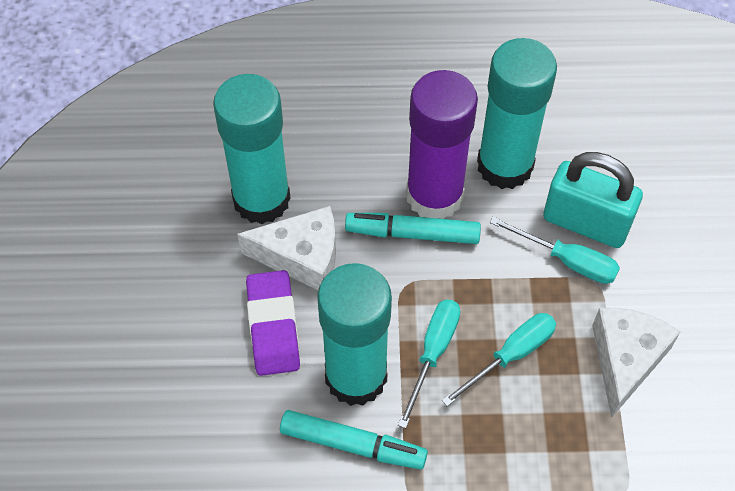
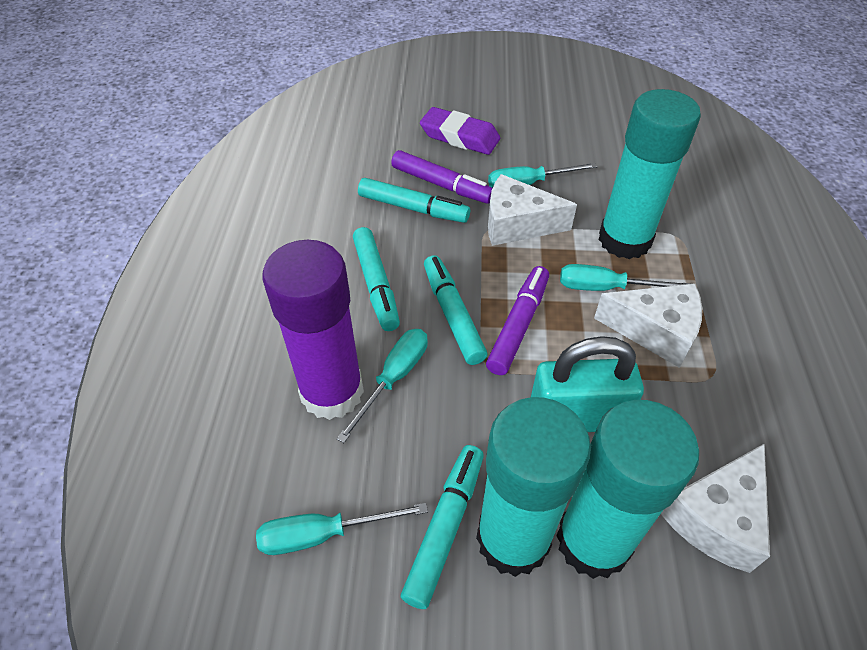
purple marker: none = 0 -> [391,150,493,204] [486,266,549,375] = 2
turquoise marker: [280,410,428,470] [345,213,481,244] = 2 -> [353,227,400,331] [358,178,470,223] [401,445,484,609] [424,255,488,365] = 4
turquoise screwdriver: [398,299,460,428] [442,313,556,406] [490,216,620,284] = 3 -> [256,503,428,555] [336,329,428,443] [488,163,597,188] [560,264,692,291] = 4
white cheese: [237,206,336,290] [592,308,680,418] = 2 -> [488,174,577,246] [594,283,702,368] [661,444,770,573] = 3

